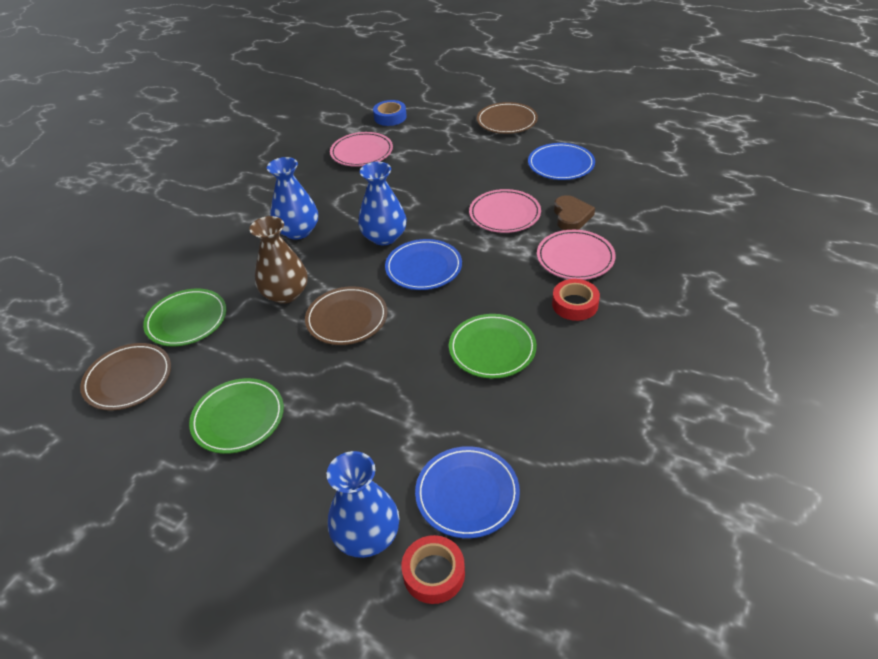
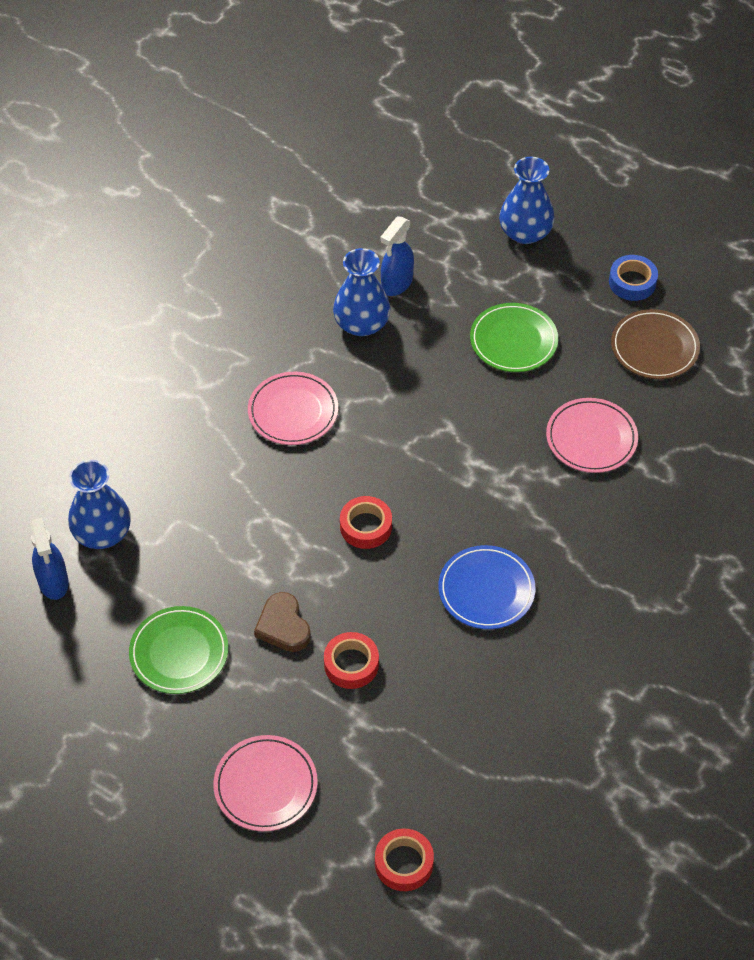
blue plate: [385,239,462,290] [415,446,520,538] [528,143,595,180] = 3 -> [438,545,536,629] = 1
blue spray bottle: none = 0 -> [30,518,69,600] [381,216,414,296] = 2
brown plate: [80,343,171,410] [305,286,388,345] [477,102,538,134] = 3 -> [611,309,700,379] = 1
brown vase: [250,216,308,304] = 1 -> none = 0
green plate: [143,289,226,346] [189,378,284,454] [449,314,537,378] = 3 -> [129,606,228,694] [470,303,558,372] = 2
red tape: [401,535,465,604] [552,279,600,321] = 2 -> [324,632,379,689] [340,496,392,549] [375,829,434,891] = 3

